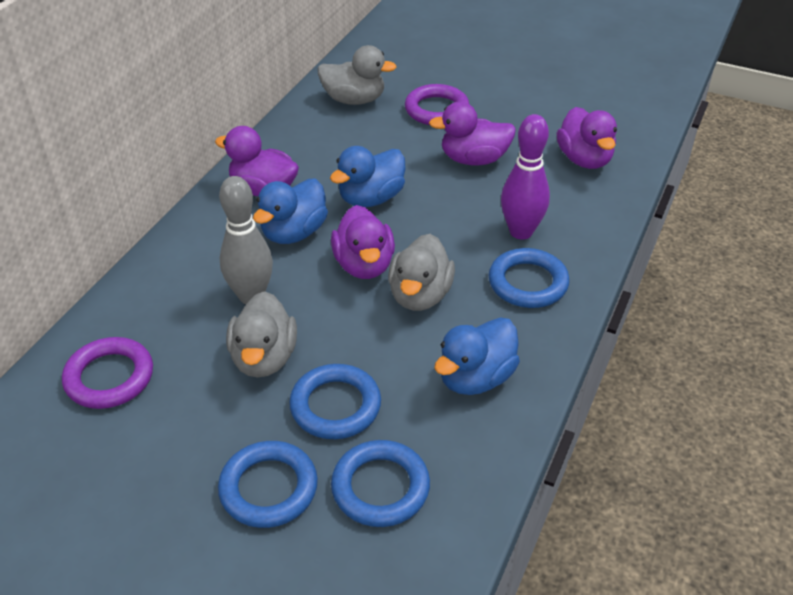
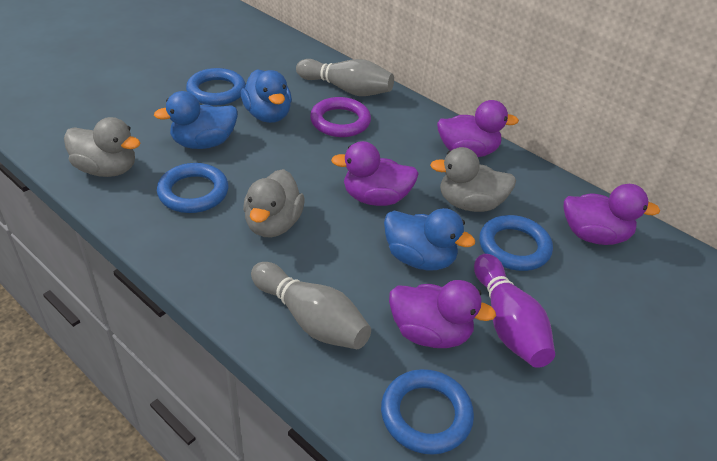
grey bowling pin: [219,176,273,304] = 1 -> [251,262,371,349] [296,59,394,96] = 2
purple ring: [62,337,153,409] [405,84,469,125] = 2 -> [310,97,371,137] = 1

